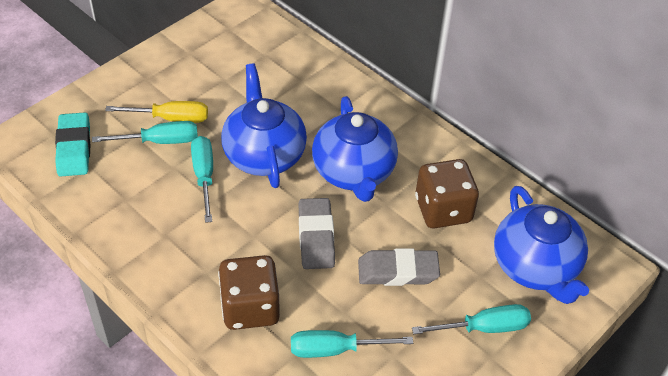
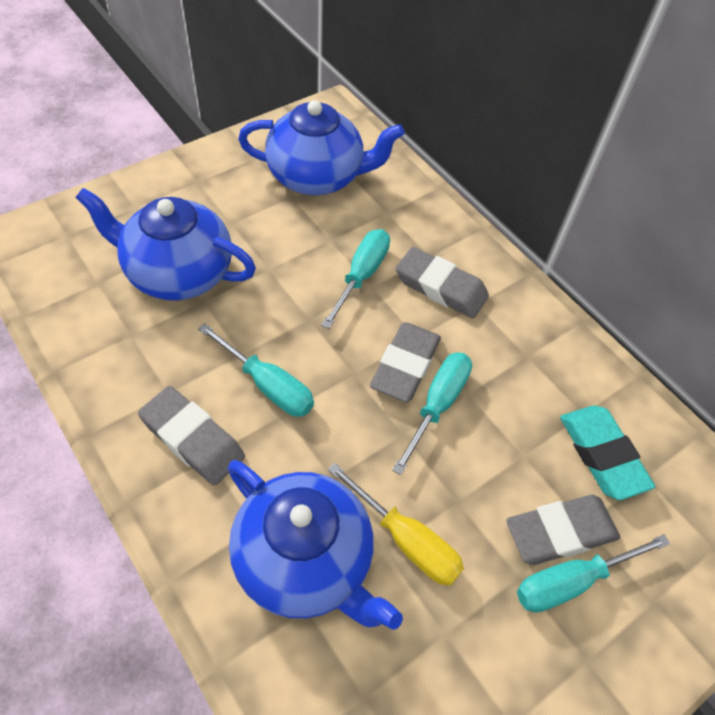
brown dice: [218,255,280,330] [415,159,479,228] = 2 -> none = 0
grey eraser: [299,198,335,269] [358,248,440,286] = 2 -> [138,386,245,485] [370,322,441,402] [396,247,489,318] [506,494,620,565] = 4

